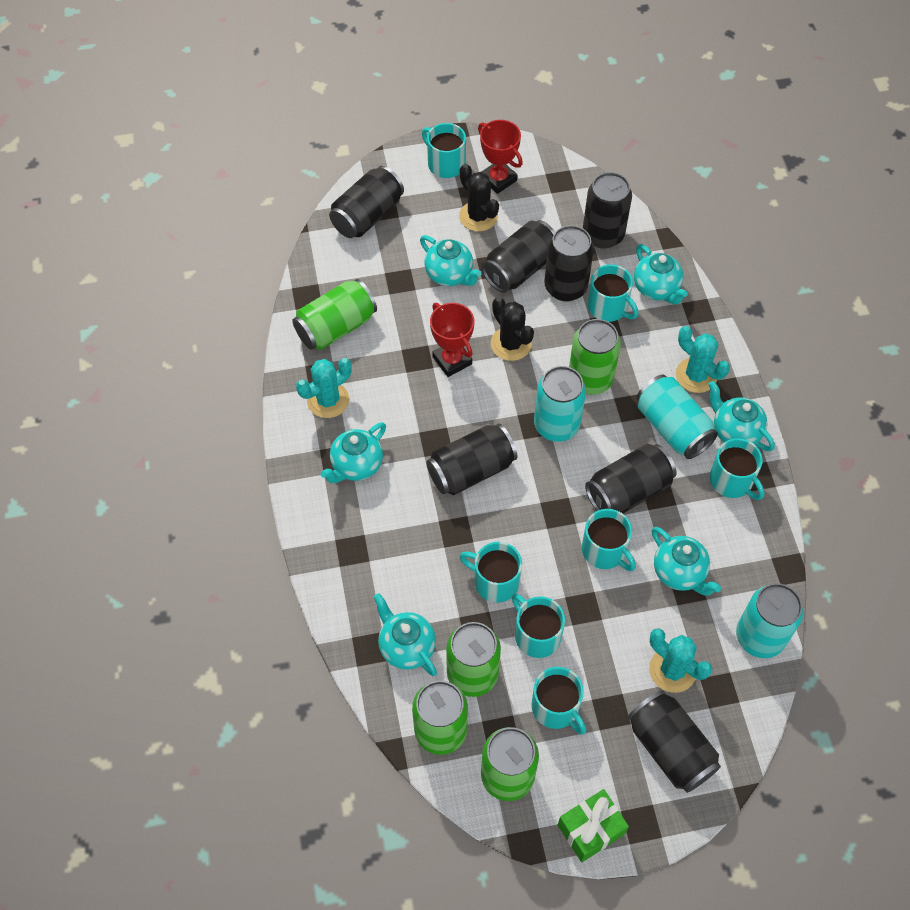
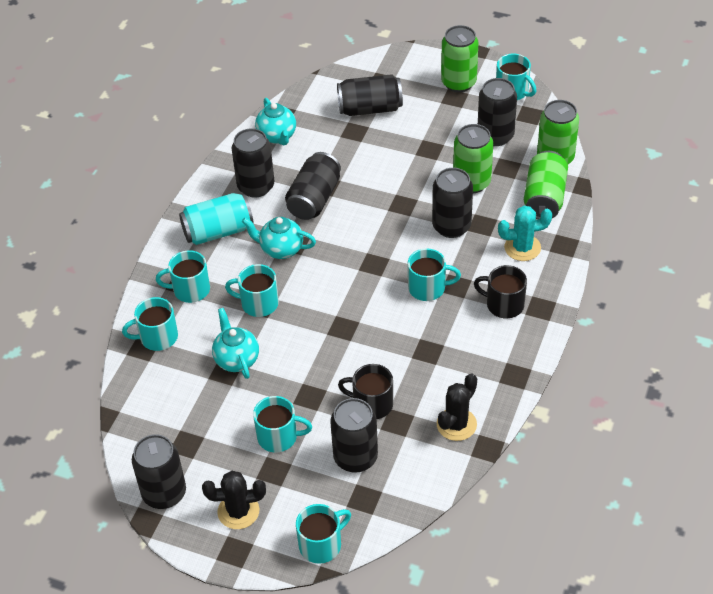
black mug: none = 0 -> [338,364,393,419] [474,265,527,318] = 2
green can: [292,279,377,350] [412,681,468,755] [446,622,501,697] [481,727,539,801] [569,319,621,395] = 5 -> [441,25,478,92] [453,124,493,193] [524,151,568,219] [537,100,579,164] = 4
green gift: [558,789,629,862] = 1 -> none = 0
red trophy: [430,303,474,377] [478,120,523,194] = 2 -> none = 0
turquoise cactus: [296,358,352,418] [649,628,712,693] [676,326,730,393] = 3 -> [498,206,552,261] = 1
turquoise can: [534,366,586,442] [637,375,718,459] [736,583,803,658] = 3 -> [179,193,254,245] = 1
turquoise teapot: [320,422,386,483] [374,593,437,676] [420,235,482,286] [634,244,688,304] [652,527,721,596] [708,381,775,451] = 6 -> [212,308,259,379] [242,217,316,259] [255,98,296,146] = 3

